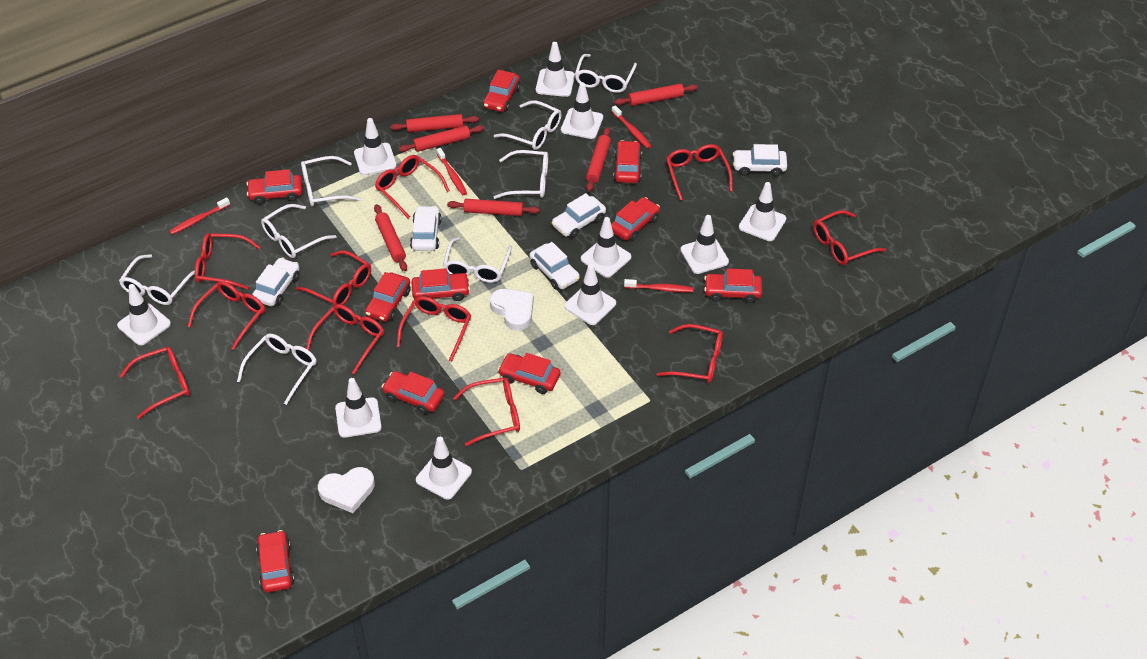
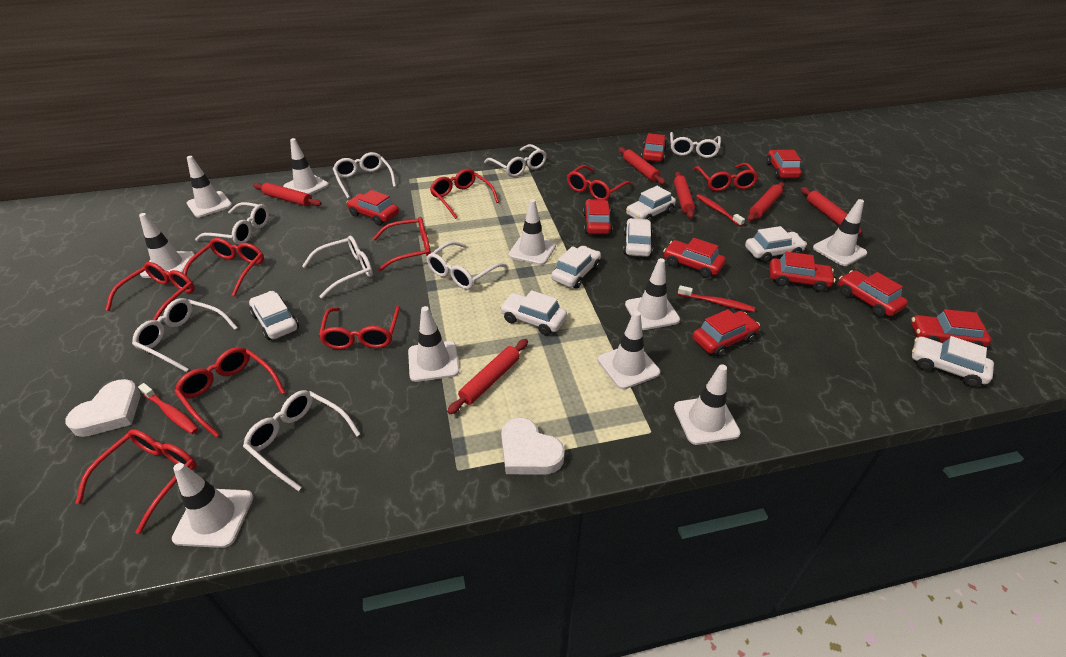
red car: [247,169,302,204] [256,530,294,592] [365,272,411,322] [382,371,444,414] [411,268,470,301] [483,70,520,112] [498,353,561,394] [611,197,660,241] [613,140,642,183] [704,268,762,303] = 10 -> [346,190,399,225] [583,199,613,234] [641,133,667,163] [663,238,726,278] [692,309,760,357] [766,150,802,179] [769,252,836,292] [838,270,908,317] [911,309,991,347] = 9
red glasses: [120,347,190,419] [187,281,265,350] [195,233,261,290] [296,250,371,306] [306,304,384,375] [375,155,450,218] [397,296,471,362] [453,377,520,446] [656,324,723,383] [666,144,733,200] [813,210,886,265] = 11 -> [75,429,197,534] [105,262,195,320] [175,347,286,437] [183,238,264,296] [319,306,400,349] [373,217,431,271] [430,169,499,219] [567,165,632,200] [693,163,759,191] = 9
red toothbrush: [169,197,230,235] [436,148,467,195] [612,105,651,149] [624,279,693,292] = 4 -> [138,383,198,434] [678,285,755,312] [696,194,745,226] = 3
white car: [252,257,300,306] [410,206,442,251] [530,242,580,290] [552,193,606,238] [733,144,787,176] = 5 -> [249,291,299,340] [500,290,567,335] [551,246,601,288] [623,218,653,257] [626,186,676,222] [745,226,807,263] [912,336,994,387] = 7

